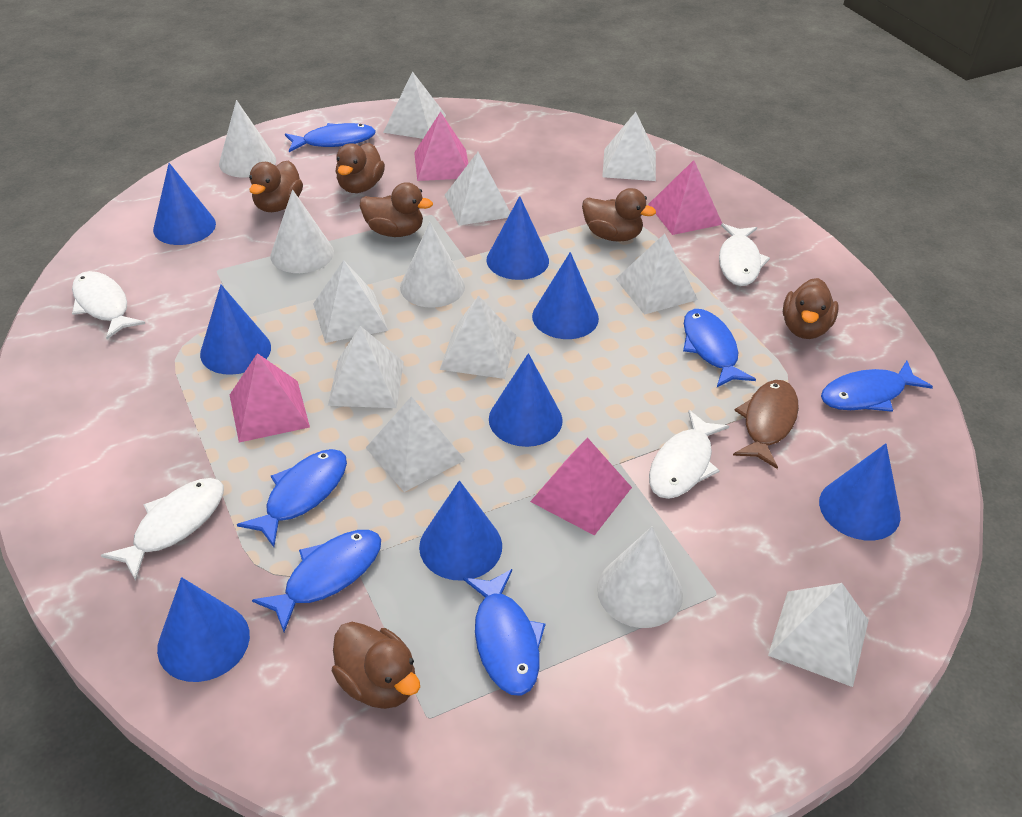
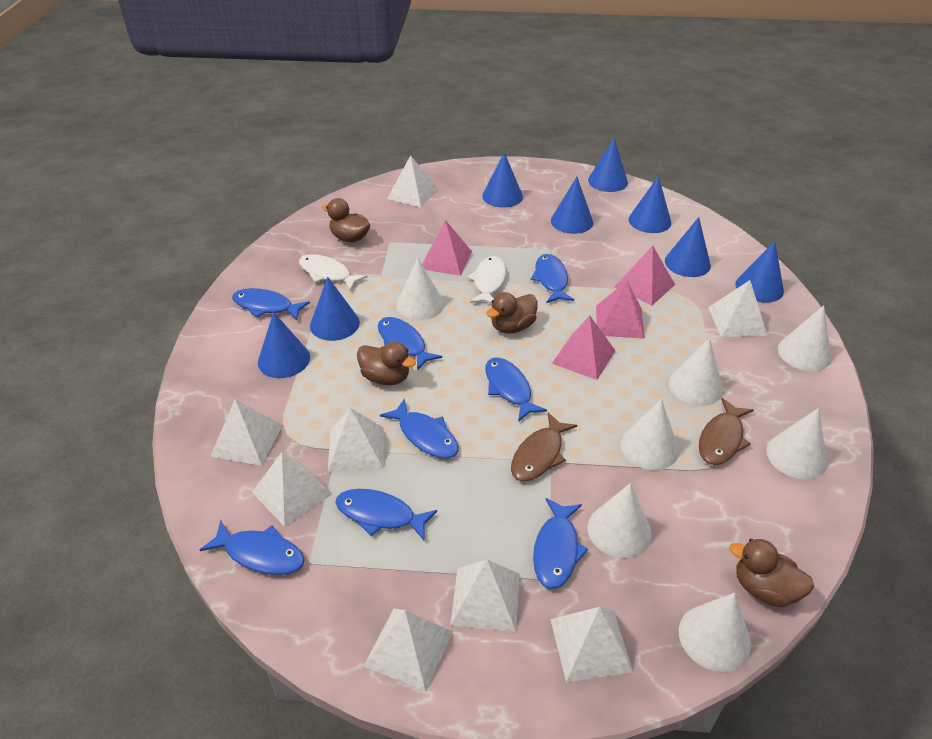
blue fish: [237,449,347,547] [252,530,381,632] [285,123,376,152] [463,569,545,696] [683,309,756,387] [821,361,933,412] = 6 -> [200,520,305,575] [232,288,310,320] [336,489,437,540] [378,317,442,371] [380,398,458,458] [485,357,547,422] [531,254,574,303] [533,498,588,589] = 8
brown duck: [249,161,303,212] [332,622,420,709] [336,143,385,193] [360,182,433,237] [582,188,656,241] [783,278,839,339] = 6 -> [322,198,370,242] [357,342,416,385] [486,292,537,333] [729,539,814,607] = 4
brown fish: [733,380,799,469] = 1 -> [511,413,577,482] [699,398,754,465] = 2
white cone: [219,100,276,178] [270,189,334,273] [400,222,465,308] [597,527,683,628] = 4 -> [396,258,444,320] [588,483,652,558] [620,399,679,470] [668,338,723,406] [679,593,751,672] [766,408,827,480] [778,305,831,371] = 7
white fish: [72,271,145,339] [101,478,224,581] [649,410,729,499] [719,224,770,286] = 4 -> [299,254,368,291] [467,256,506,304] = 2
white pyramid: [313,260,388,343] [328,326,404,408] [366,396,465,492] [383,71,446,139] [440,296,516,379] [445,152,510,226] [602,112,656,181] [616,234,698,315] [768,583,869,687] = 9 -> [210,399,283,466] [252,452,332,527] [328,408,384,472] [364,609,453,692] [387,155,438,207] [450,560,519,632] [550,607,633,683] [708,280,768,337] = 8

